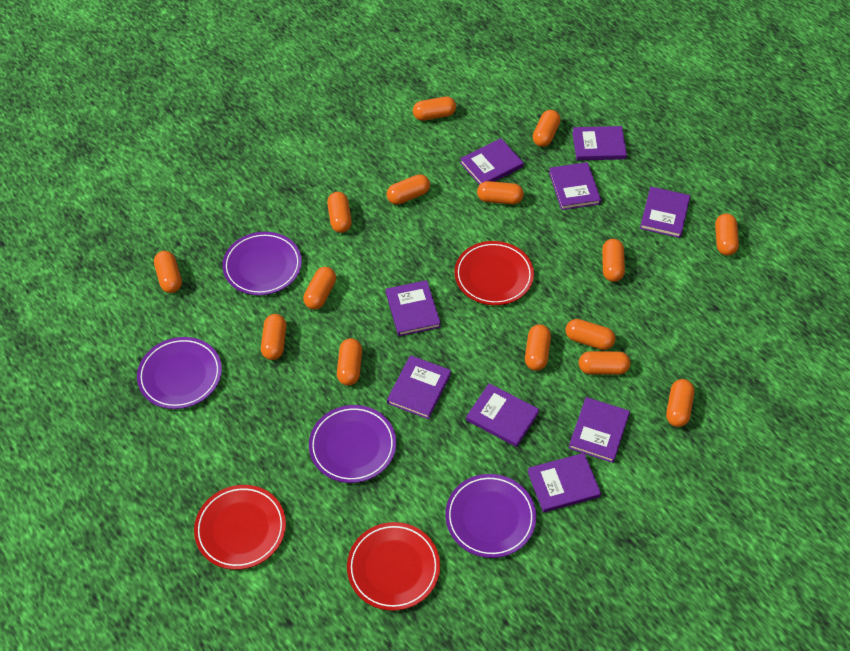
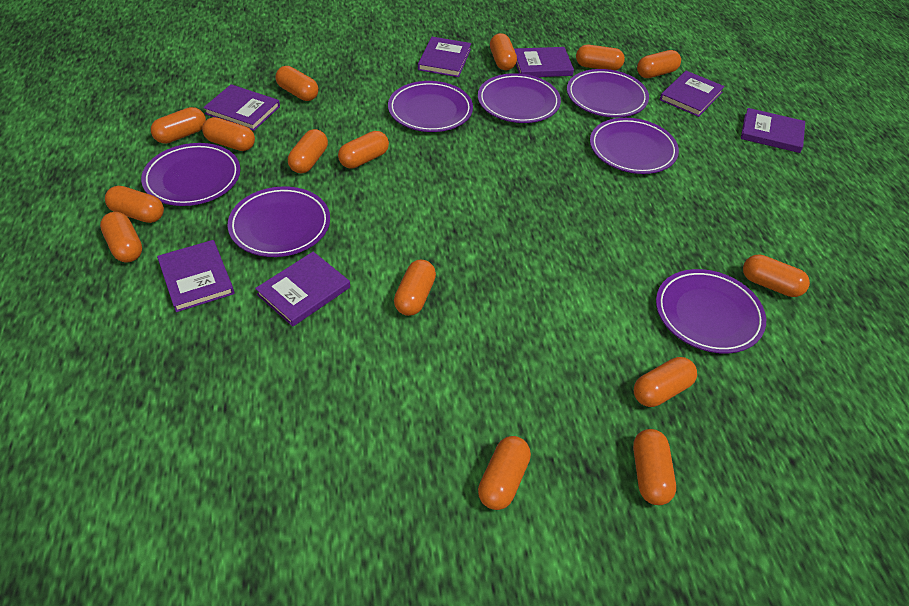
purple book: [386,280,441,336] [387,355,451,419] [460,138,524,185] [466,383,539,447] [527,453,601,513] [549,162,601,210] [569,397,630,463] [572,126,627,161] [640,187,690,238] = 9 -> [157,240,234,312] [203,84,280,131] [255,252,350,327] [418,37,471,77] [514,47,574,77] [660,71,725,117] [741,108,805,153] = 7
purple plate: [137,337,222,409] [222,232,302,295] [309,405,396,483] [445,474,536,558] = 4 -> [141,143,240,206] [228,186,330,257] [388,81,473,132] [478,73,561,123] [567,69,649,117] [590,118,679,174] [656,269,766,353] = 7
red plate: [194,485,286,570] [347,522,440,611] [455,241,534,305] = 3 -> none = 0

